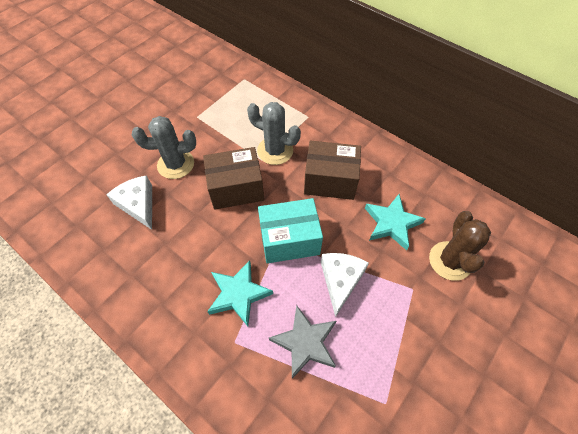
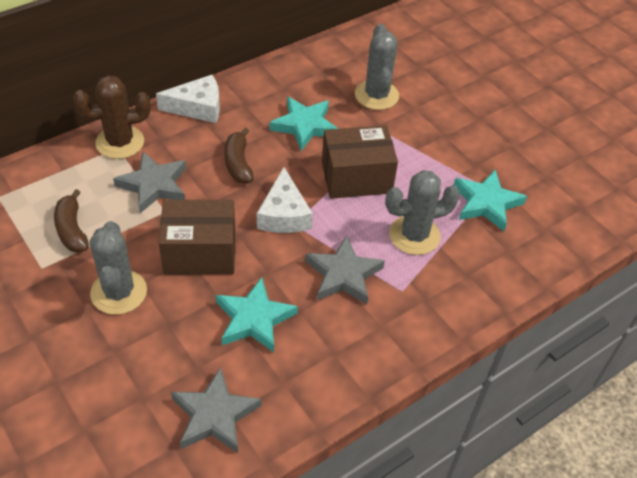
brown banana: none = 0 -> [54,189,89,253] [224,128,254,184] = 2
grey cactus: [132,116,196,179] [247,102,301,165] = 2 -> [90,221,147,315] [355,24,399,110] [385,170,460,255] = 3
grey star: [269,305,336,379] = 1 -> [113,152,186,213] [171,367,261,453] [305,235,385,305] = 3
turquoise box: [258,198,323,263] = 1 -> none = 0
turquoise star: [207,260,273,327] [365,194,426,250] = 2 -> [216,277,298,352] [269,97,338,151] [454,170,527,231] = 3

